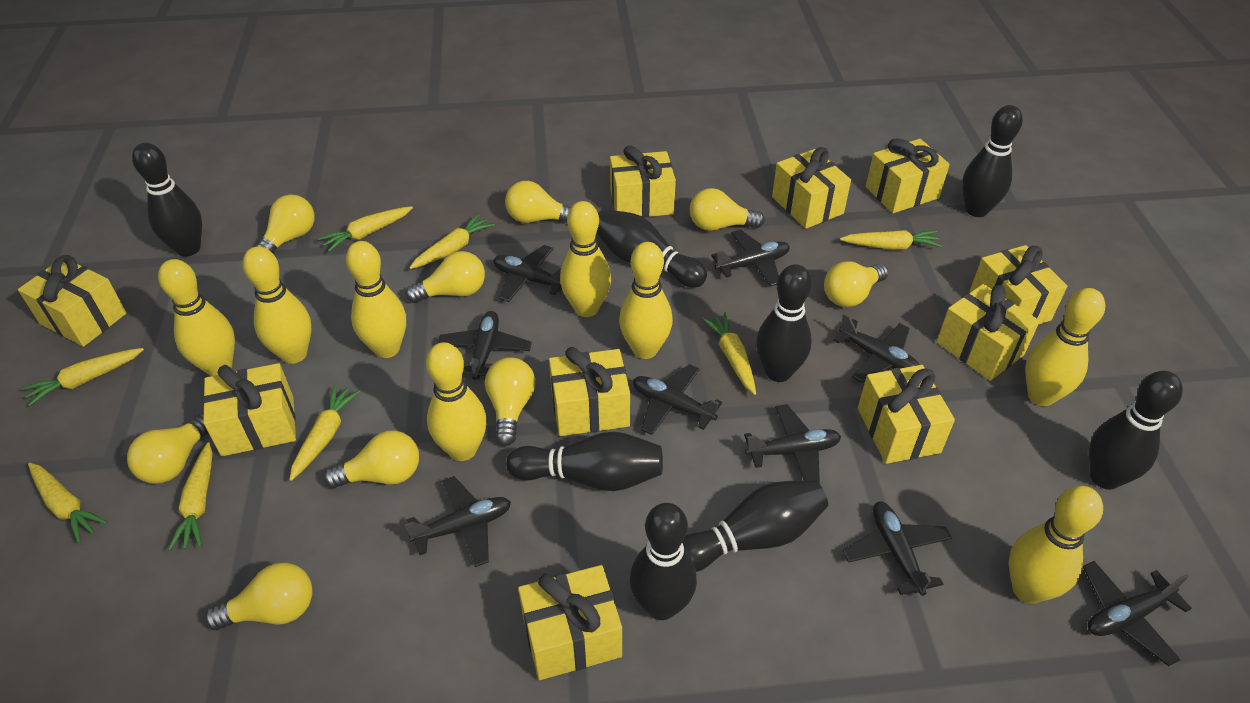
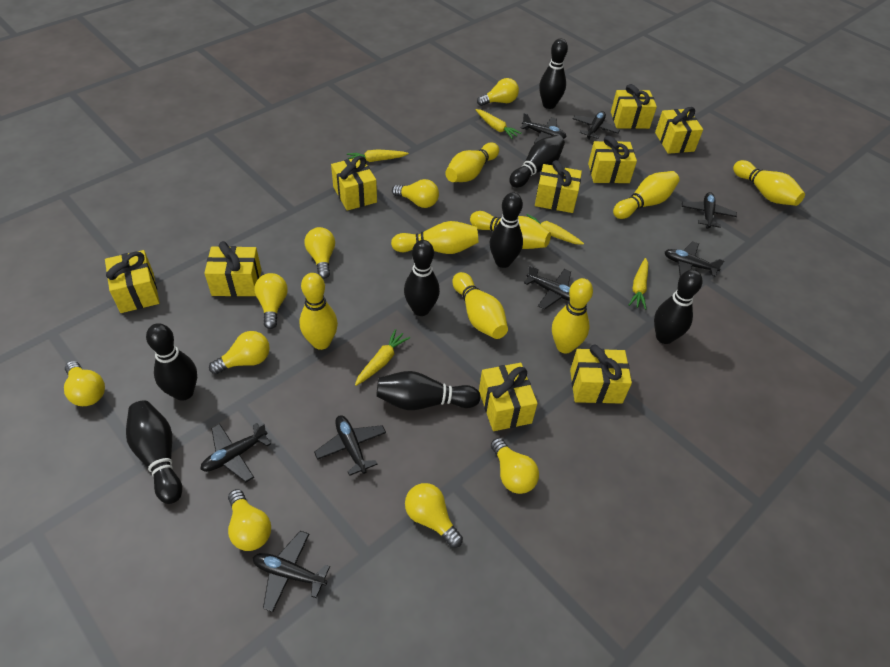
black plane: [405,476,511,567] [437,311,532,380] [493,245,562,302] [633,364,722,435] [711,230,790,286] [744,404,841,484] [833,313,919,383] [843,502,952,596] [1083,561,1192,666] = 9 -> [200,423,271,483] [253,531,330,612] [314,415,386,476] [521,113,566,144] [524,265,571,310] [573,111,620,140] [665,241,725,277] [682,192,737,229] = 8
yellow carrot: [22,348,144,407] [28,463,108,543] [168,442,213,551] [289,385,360,481] [318,206,413,252] [409,214,494,269] [702,312,756,395] [840,230,942,250] = 8 -> [347,149,409,162] [355,329,410,386] [476,109,522,139] [526,214,584,245] [629,258,648,310] = 5
yellow gift: [18,255,127,347] [203,363,296,456] [518,565,622,680] [549,347,630,436] [610,146,676,218] [772,147,851,229] [858,365,955,464] [866,139,950,213] [937,284,1040,381] [969,245,1067,325] = 10 -> [105,250,159,313] [204,241,261,297] [331,156,377,211] [479,363,538,431] [535,160,582,213] [570,345,632,404] [588,136,637,183] [611,84,657,129] [655,107,703,154] = 9

